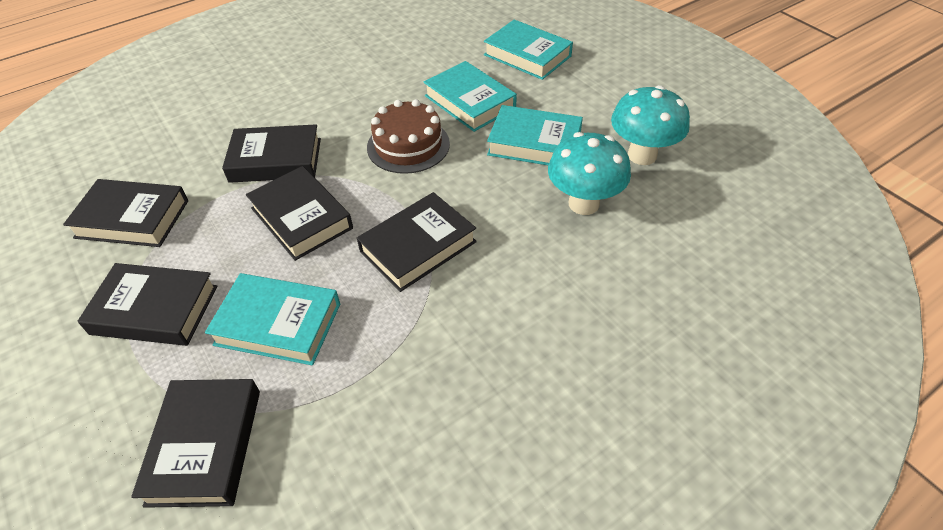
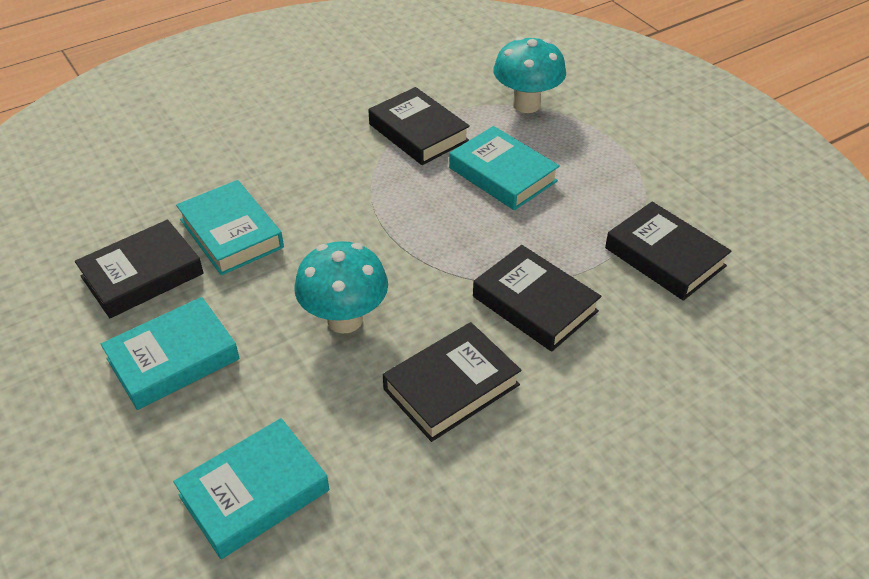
black book: [63,179,188,247] [78,263,217,346] [131,379,260,508] [222,124,321,183] [246,166,353,261] [357,192,477,292] = 6 -> [75,220,204,318] [368,87,470,165] [383,322,522,442] [473,245,601,352] [605,202,731,301] = 5
brown cake: [367,99,450,174] = 1 -> none = 0

